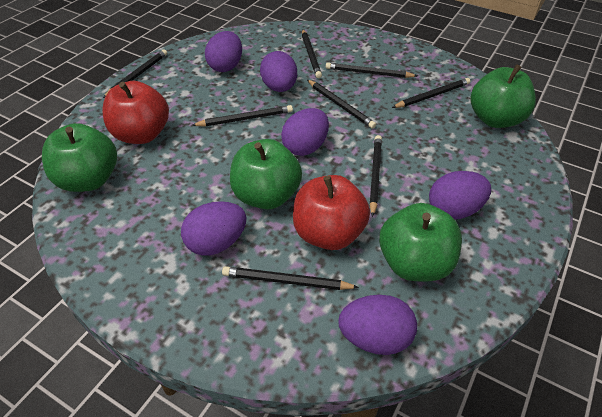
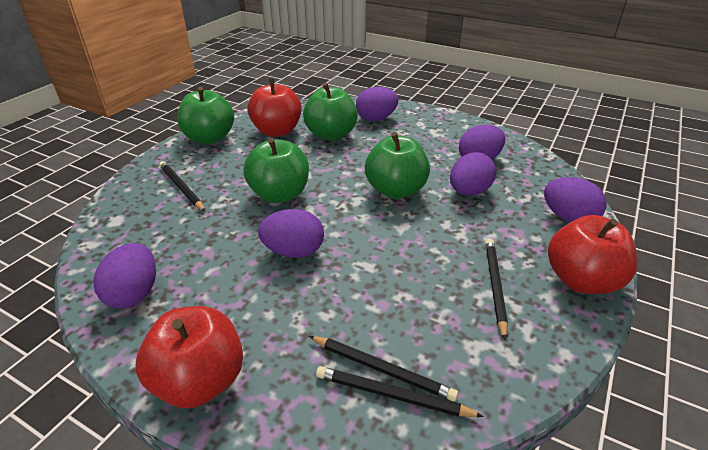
black pencil: [103,49,167,98] [191,105,293,126] [222,266,359,290] [302,30,322,78] [307,80,376,129] [326,62,417,78] [369,135,382,217] [392,78,470,108] = 8 -> [159,161,205,211] [309,336,458,402] [316,366,484,417] [486,238,508,341] = 4
red apple: [102,81,169,144] [293,175,370,250] = 2 -> [135,306,243,408] [247,79,302,137] [548,215,638,294] = 3

